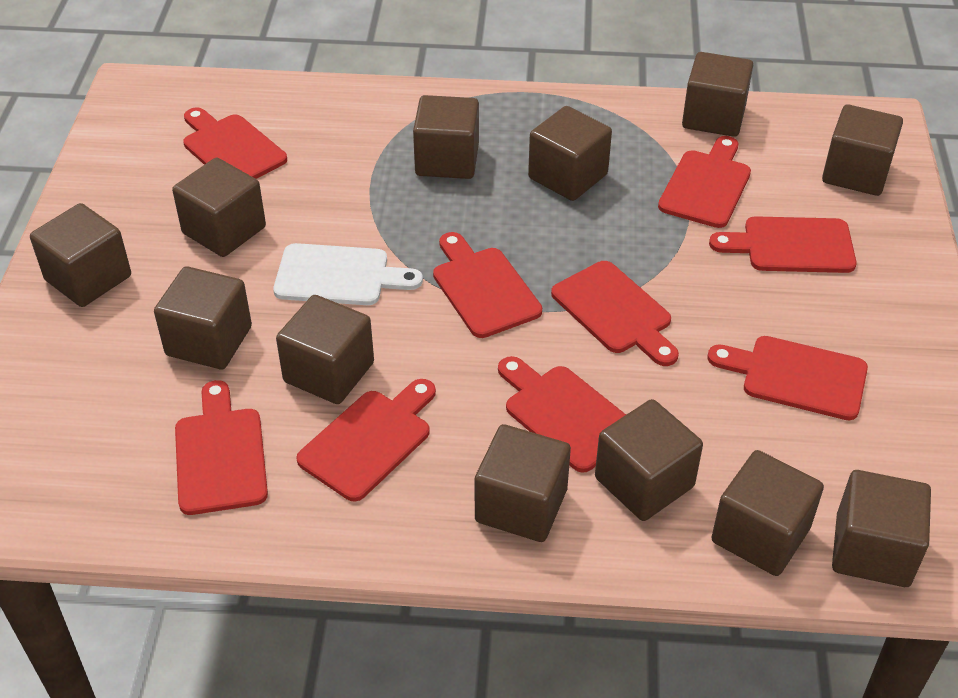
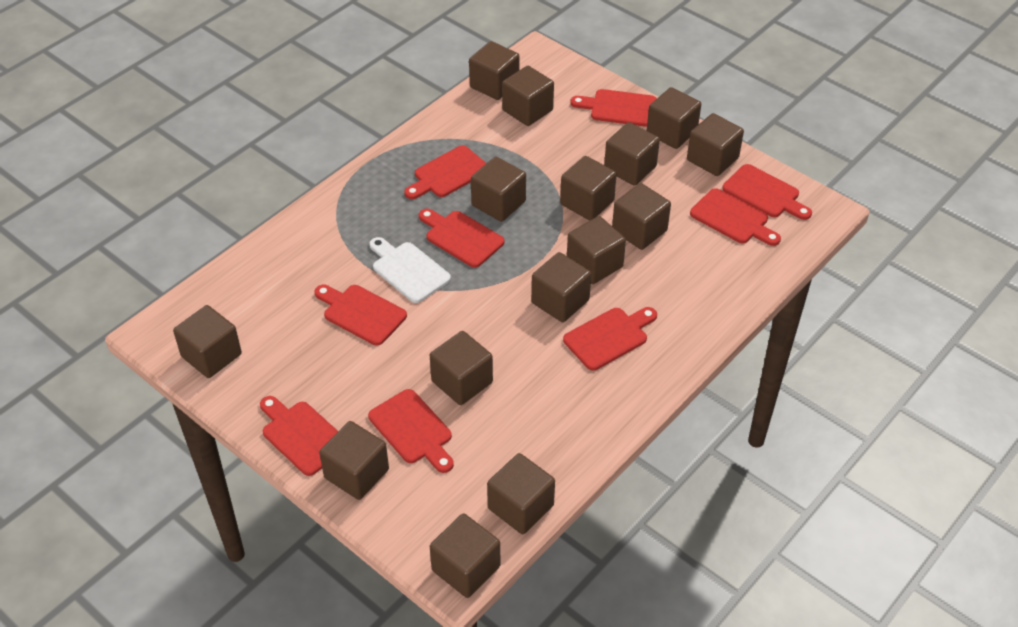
brown cube: [30,203,131,307] [154,266,252,370] [172,158,266,257] [276,295,374,404] [413,95,479,179] [475,424,571,542] [528,106,612,201] [595,399,703,521] [682,52,753,137] [711,450,824,576] [822,104,903,196] [832,470,931,587] = 12 -> [173,305,242,378] [319,421,389,500] [430,331,493,405] [430,513,500,598] [469,41,519,100] [471,157,526,222] [487,453,555,534] [502,66,554,126] [531,252,591,322] [560,156,617,221] [567,216,626,284] [604,122,660,186] [612,183,671,250] [647,87,701,149] [687,113,744,176] = 15

